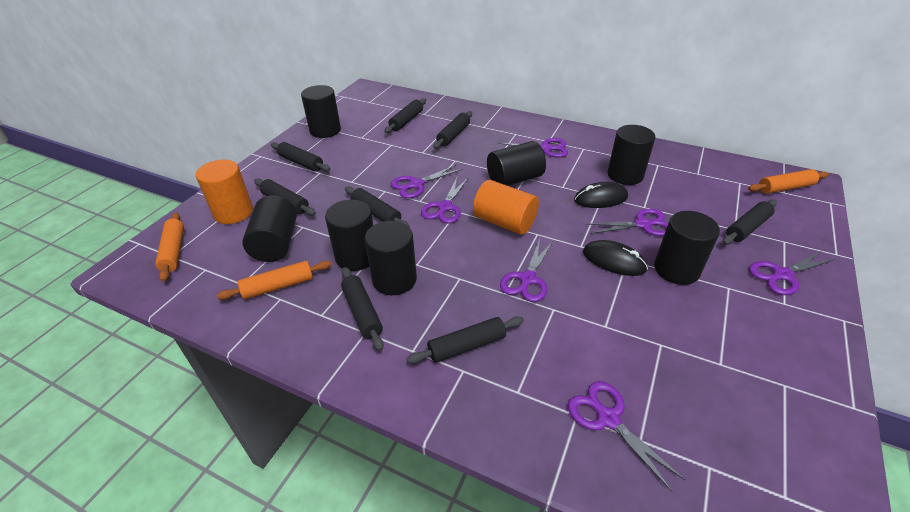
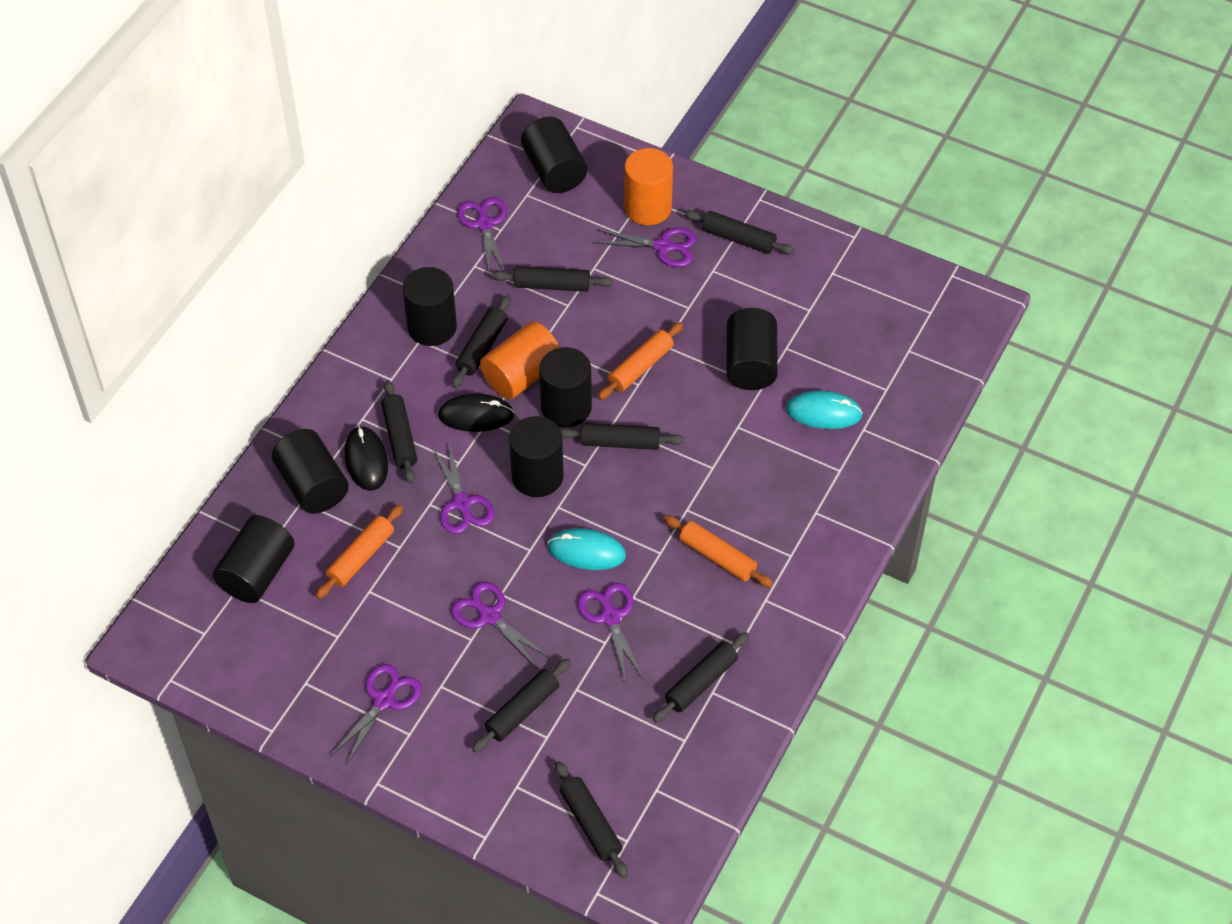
purple scissors: [391,165,463,198] [421,176,469,224] [498,138,568,158] [500,239,554,302] [568,381,685,492] [586,209,668,236] [749,251,835,295] = 7 -> [330,664,422,765] [432,444,494,534] [452,582,550,668] [457,197,507,276] [577,583,644,683] [594,228,697,267] = 6
turquoise mouse: none = 0 -> [548,528,626,570] [786,391,863,429] = 2

